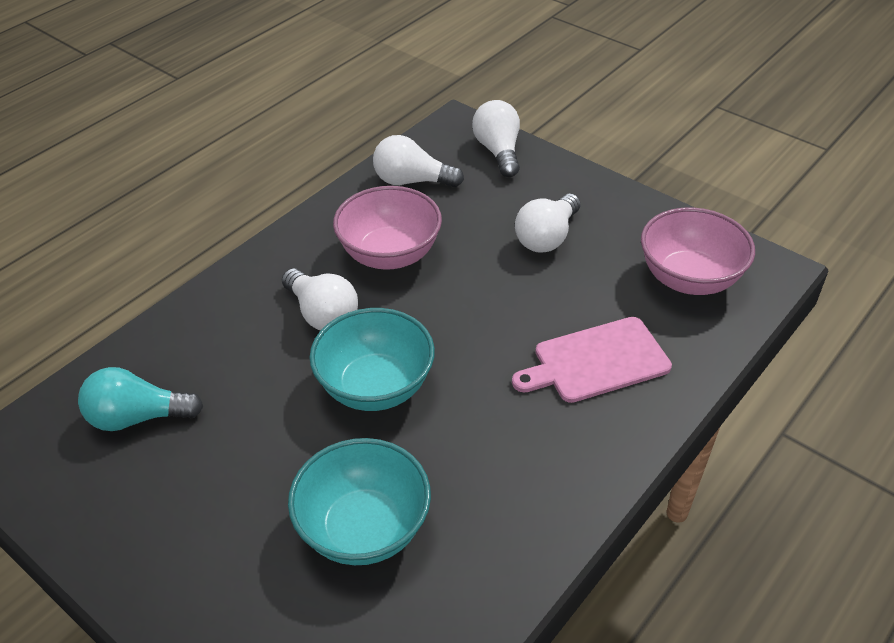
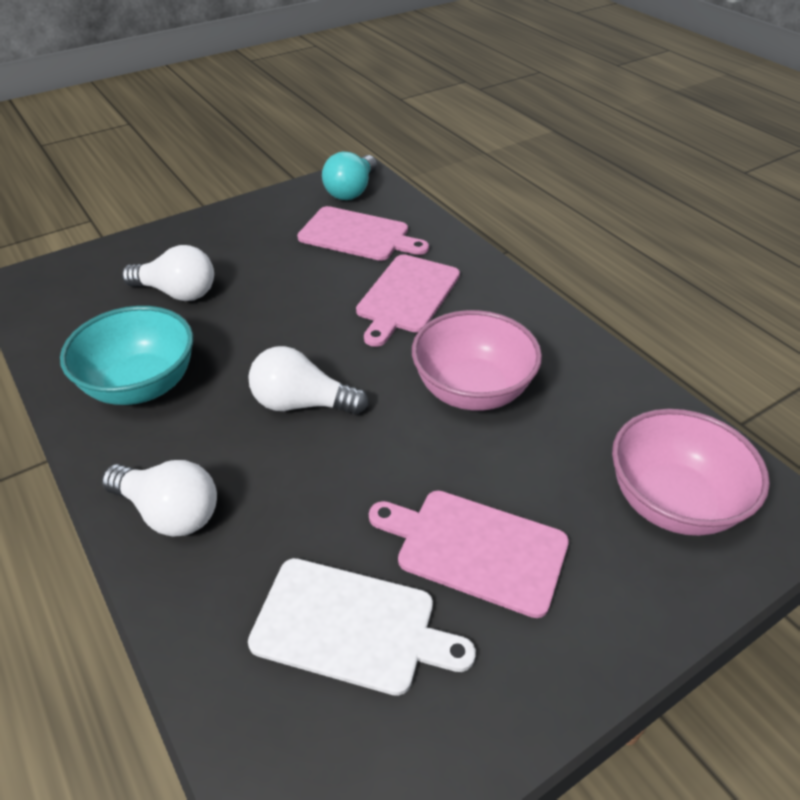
pink cutting board: [512,317,672,403] = 1 -> [297,206,429,261] [356,254,460,347] [369,490,569,618] = 3
turquoise bowl: [288,438,431,565] [309,308,435,411] = 2 -> [60,306,193,405] = 1
white cutting board: none = 0 -> [248,558,476,696] = 1
white light bulb: [282,268,358,330] [373,135,464,187] [472,100,520,177] [515,193,581,253] = 4 -> [102,460,217,537] [122,245,214,301] [248,346,369,415] = 3

